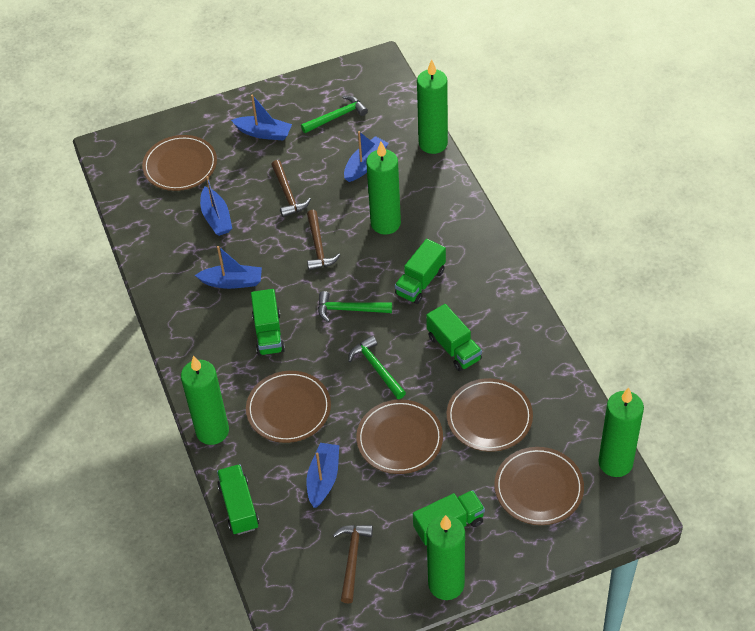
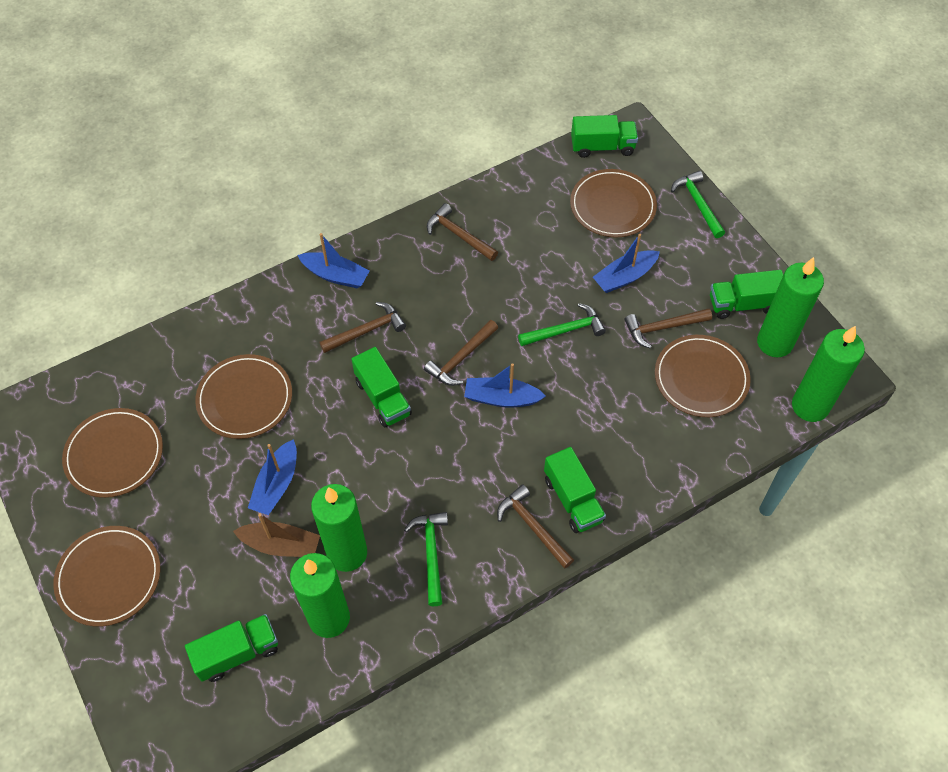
blue boat: [195,246,262,289] [200,176,232,236] [231,94,292,140] [307,443,339,508] [344,131,389,182] = 5 -> [248,439,297,515] [297,233,370,289] [464,363,546,408] [593,234,660,293] = 4
brown boat: none = 0 -> [233,513,320,557] = 1
brown hammer: [271,160,311,217] [307,210,340,271] [333,525,373,603] = 3 -> [319,302,406,353] [424,320,498,386] [427,203,498,261] [497,484,574,569] [625,308,712,349] = 5
green candle: [181,355,229,445] [366,142,401,235] [417,60,448,154] [427,515,465,600] [598,387,644,477] = 5 -> [290,553,350,638] [311,484,367,572] [757,257,824,357] [792,326,865,422] = 4

